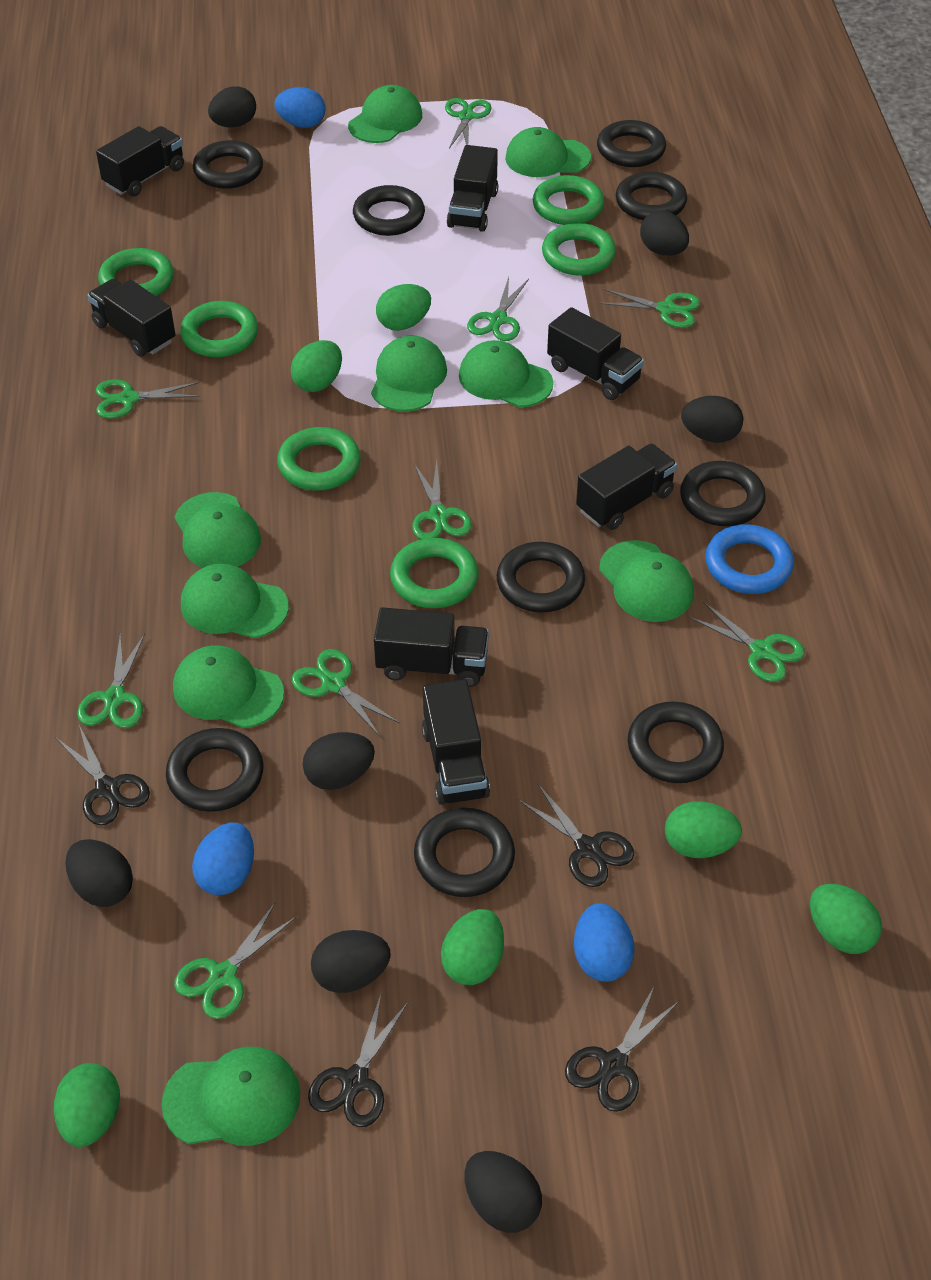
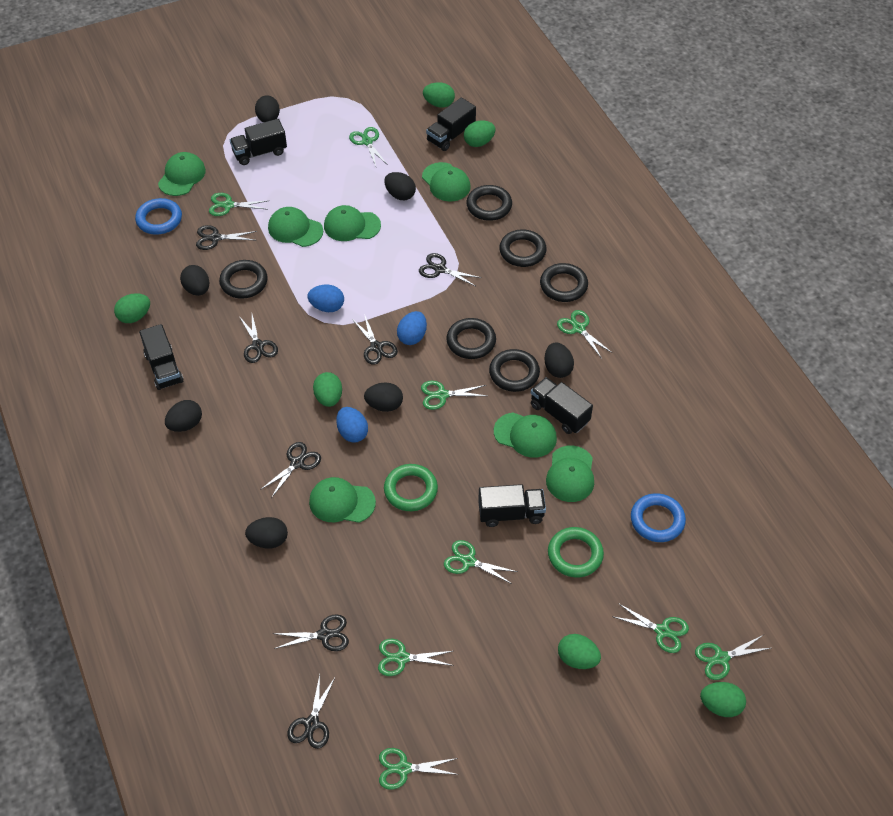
black ring: [166,728,264,812] [193,140,263,189] [353,185,425,236] [414,808,515,897] [497,542,585,612] [597,120,666,167] [616,171,687,220] [628,701,724,783] [680,461,766,526] = 9 -> [219,260,268,299] [446,318,496,359] [466,185,512,221] [489,349,540,392] [499,229,547,267] [540,263,588,302] = 6
black scissors: [55,725,150,825] [308,995,409,1127] [518,784,634,887] [565,985,679,1112] = 4 -> [196,225,257,250] [239,314,278,363] [260,442,321,498] [272,614,349,651] [287,675,336,749] [352,314,398,365] [419,253,482,286] = 7
black truck: [87,279,176,357] [96,126,184,197] [374,607,489,687] [422,679,490,805] [447,145,498,232] [547,307,644,400] [576,444,677,530] = 7 -> [139,324,183,390] [230,119,287,165] [426,97,476,151] [478,484,546,527] [531,377,593,434] = 5
blue ring: [705,524,794,594] = 1 -> [135,198,182,235] [631,493,686,542] = 2
green cap: [161,1047,300,1146] [173,645,284,728] [175,492,261,568] [181,564,289,638] [348,85,422,143] [371,335,447,412] [459,340,553,407] [505,127,591,177] [599,540,694,622] = 9 -> [158,152,206,196] [268,207,323,247] [309,477,376,523] [324,205,381,241] [422,162,471,202] [494,412,557,458] [546,446,594,502] = 7
green ring: [98,248,174,296] [180,301,258,357] [277,427,361,491] [390,538,479,608] [533,175,604,225] [542,223,616,276] = 6 -> [384,464,438,511] [548,527,604,578] = 2

